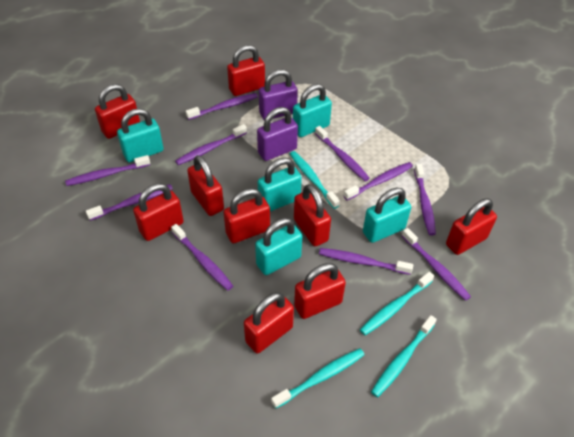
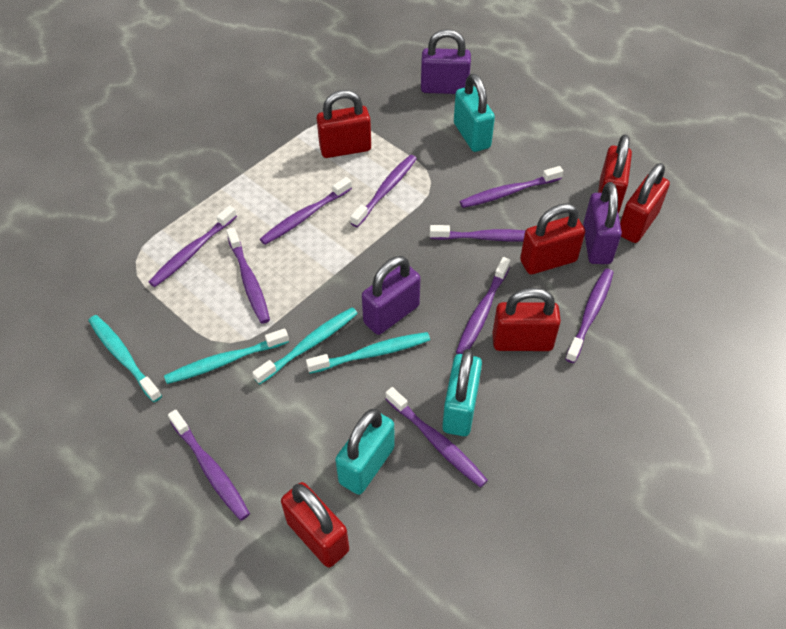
purple padlock: [257,107,298,161] [259,69,298,120] = 2 -> [362,256,421,335] [421,29,471,94] [583,182,622,264] = 3
red padlock: [95,84,140,139] [133,183,184,241] [187,155,224,216] [224,188,270,244] [227,45,265,96] [244,292,294,354] [294,184,331,246] [294,263,346,319] [446,199,497,255] = 9 -> [281,482,349,567] [317,90,371,158] [493,288,561,351] [520,203,585,275] [598,134,632,213] [620,163,670,243] = 6
turquoise padlock: [117,109,164,163] [255,218,302,275] [258,158,302,211] [293,84,332,137] [363,187,411,243] = 5 -> [335,409,394,495] [442,349,482,436] [454,74,495,152] = 3

